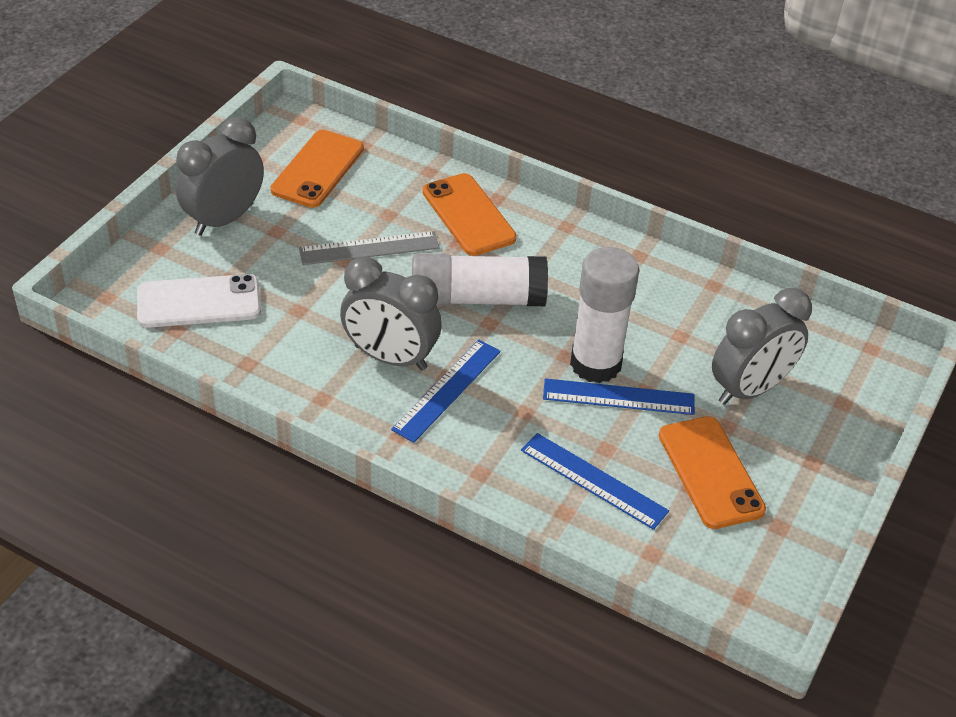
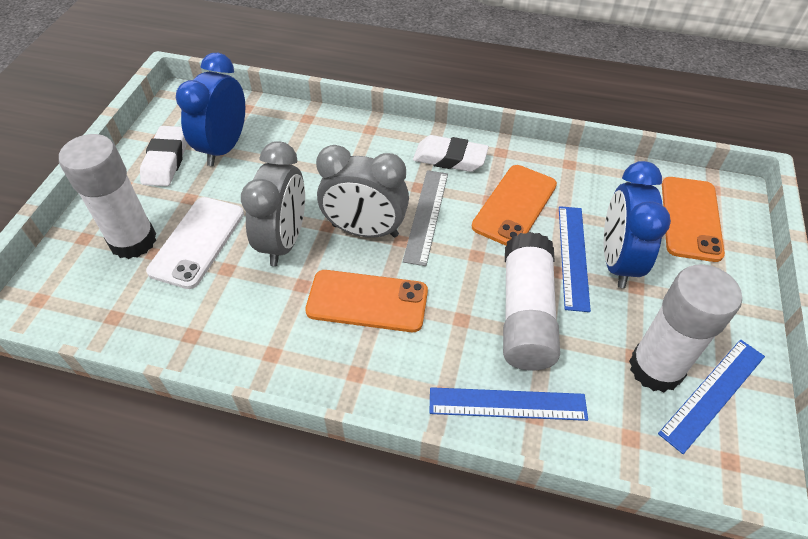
blue clock: none = 0 -> [176,53,245,166] [603,161,671,288] = 2
grey clock: [176,117,264,235] [340,257,442,370] [712,288,812,405] = 3 -> [241,141,305,266] [316,145,409,238] = 2
white eraser: none = 0 -> [140,126,187,186] [413,135,489,172] = 2
white glue stick: [412,253,548,306] [570,247,640,383] = 2 -> [59,134,156,259] [503,232,560,371] [629,264,742,392] = 3

